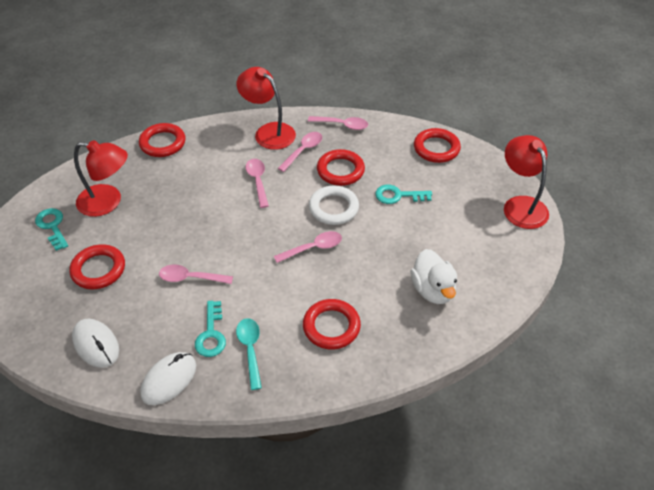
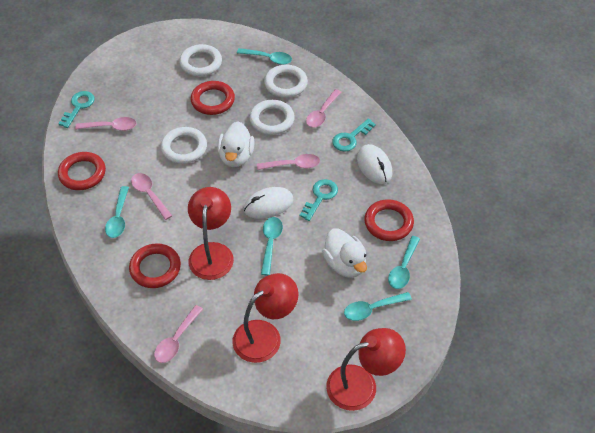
red ring: [70,244,125,289] [139,123,185,157] [303,299,361,349] [317,149,365,186] [414,128,461,163] = 5 -> [58,152,106,190] [129,243,181,288] [191,81,235,115] [364,199,414,241] = 4
turquoise spoon: [236,318,262,390] = 1 -> [105,186,129,238] [237,48,292,65] [261,217,283,275] [344,292,412,321] [388,236,420,289] = 5
white duck: [410,249,457,304] = 1 -> [217,121,255,167] [322,228,367,278] = 2
white ring: [309,186,359,225] = 1 -> [161,127,207,164] [179,44,222,76] [250,100,295,135] [264,65,308,98] = 4

